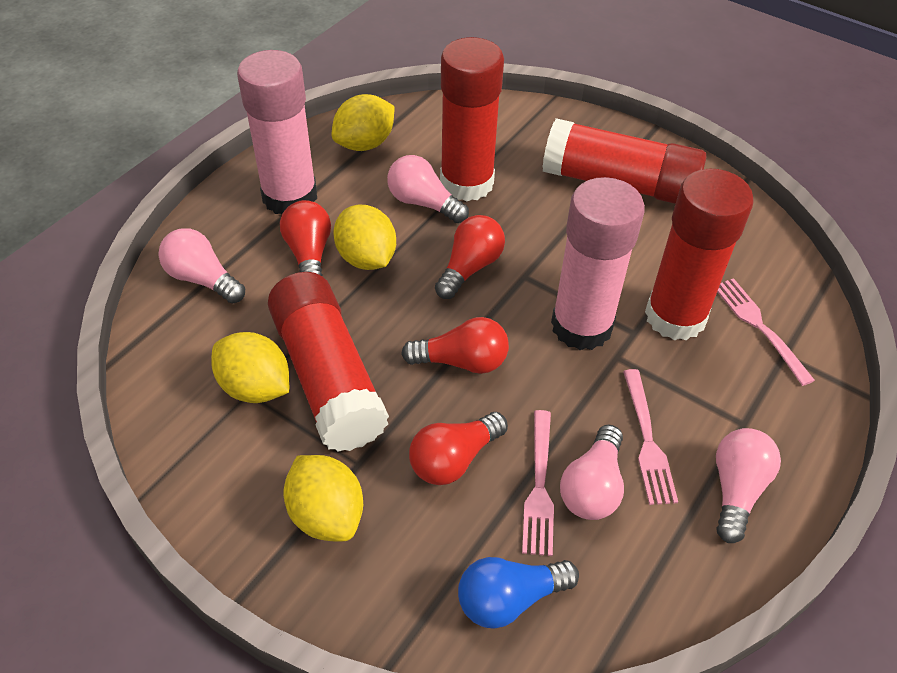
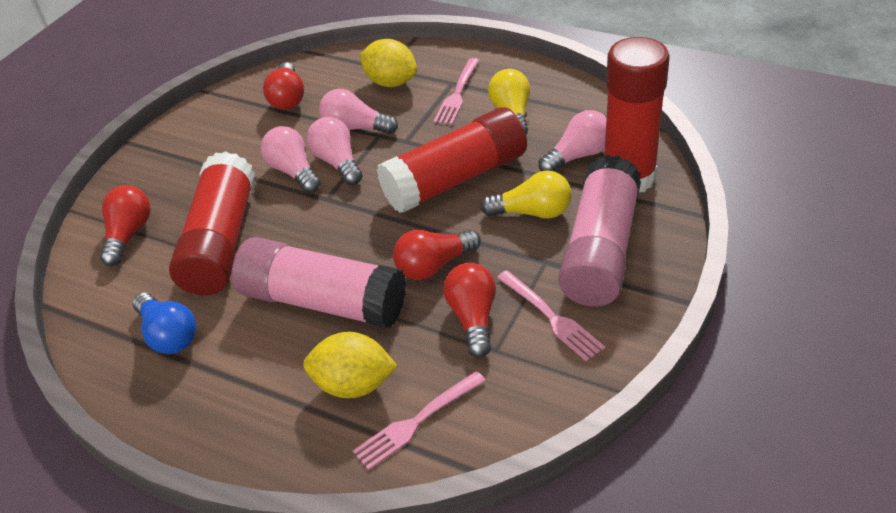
red glue stick: [268,272,389,452] [440,37,504,201] [542,118,707,204] [645,169,754,341] = 4 -> [169,151,255,295] [377,107,527,213] [605,37,669,192] = 3
yellow lemon: [211,332,289,403] [284,455,363,542] [332,94,395,151] [333,205,396,270] = 4 -> [303,332,398,398] [360,39,417,87] = 2
yellow light bulb: none = 0 -> [480,171,571,219] [488,69,530,135] = 2

